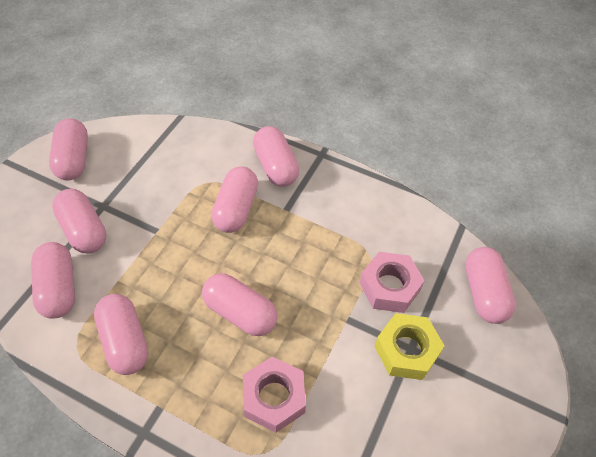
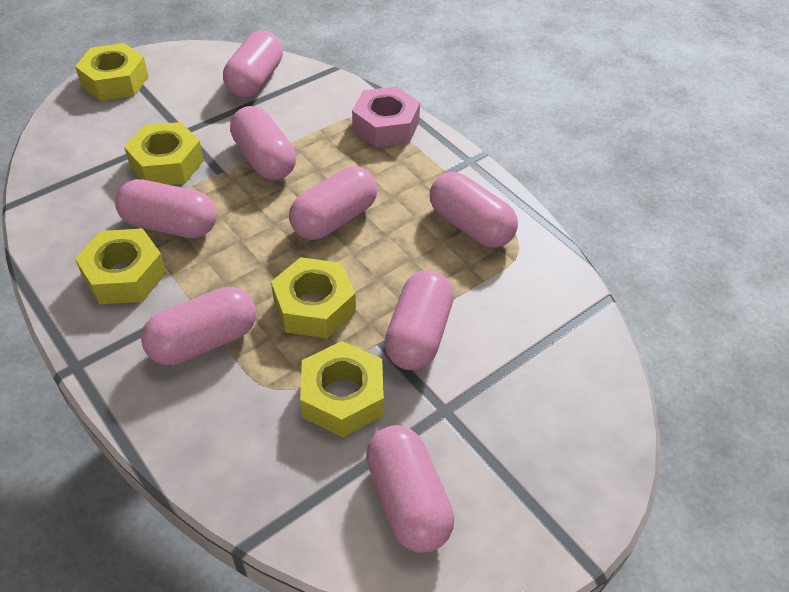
pink nut: [243,357,306,433] [360,252,425,313] = 2 -> [352,86,420,148] = 1
yellow nut: [374,313,444,380] = 1 -> [75,43,149,101] [75,229,166,304] [124,122,204,185] [271,257,356,338] [300,341,384,437] = 5

